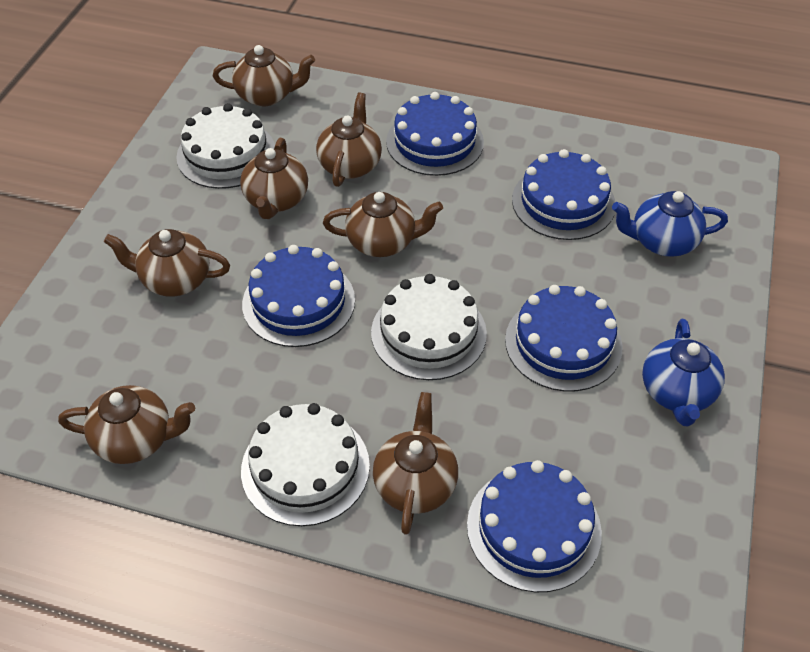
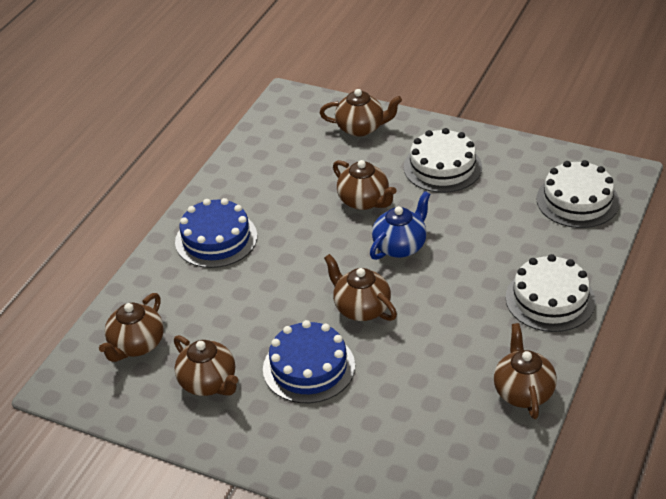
blue cake: [242,245,355,347] [386,92,484,176] [467,460,602,592] [505,285,623,392] [512,149,616,240] = 5 -> [175,198,257,268] [263,320,355,403] = 2
blue teapot: [612,191,728,257] [642,319,725,427] = 2 -> [370,191,431,260] = 1
brown teapot: [58,385,195,464] [104,229,230,297] [213,45,315,106] [240,138,308,219] [316,93,382,187] [323,192,443,257] [373,392,458,535] = 7 -> [99,293,164,362] [174,335,238,396] [320,89,402,137] [324,254,397,321] [333,160,396,210] [494,323,557,419] = 6

